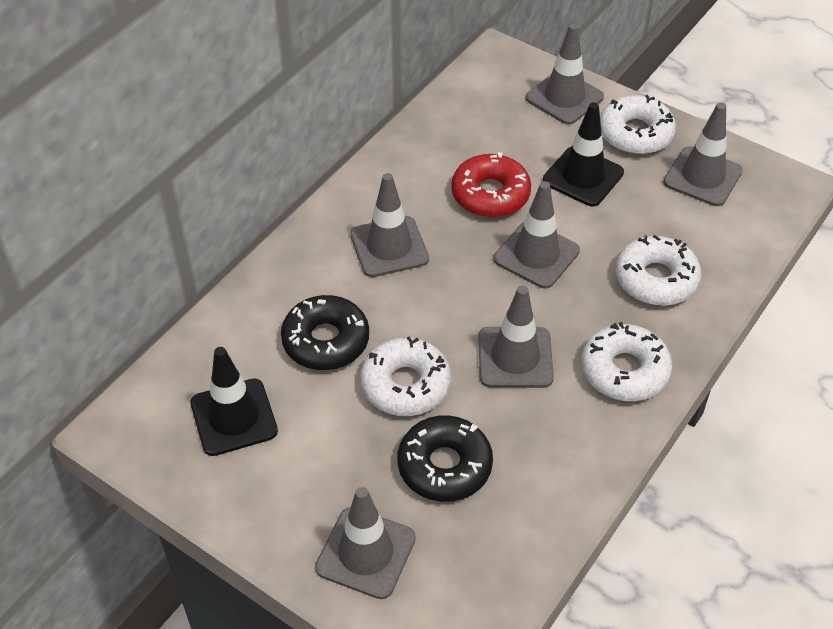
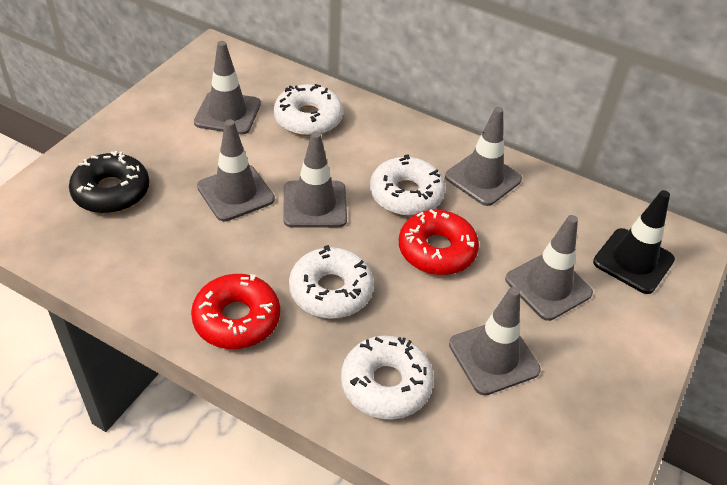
black donut: [281,295,369,370] [397,415,493,502] = 2 -> [69,151,149,213] = 1
black traffic cone: [190,347,278,456] [543,102,624,206] = 2 -> [593,190,675,294] = 1
red donut: [451,152,531,217] = 1 -> [191,274,280,349] [399,209,479,275] = 2

